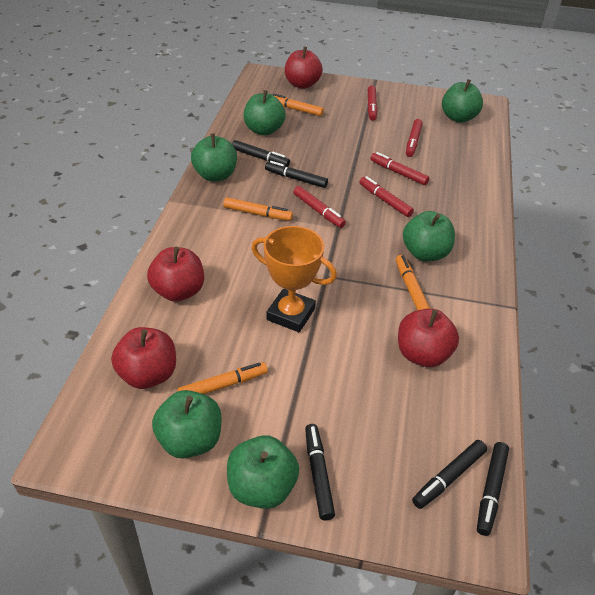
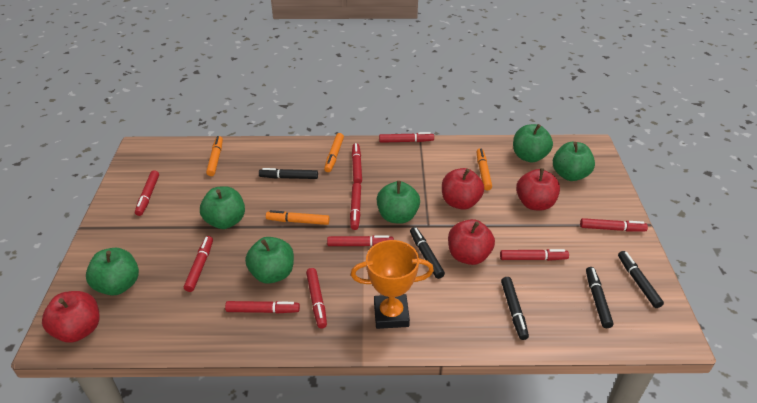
red marker: [294,186,346,228] [359,176,414,217] [368,85,377,121] [370,152,429,185] [406,119,423,157] = 5 -> [135,170,159,216] [184,236,213,292] [225,301,300,313] [306,268,327,329] [327,235,394,246] [350,183,361,230] [352,143,362,184] [379,132,434,143] [500,249,569,261] [580,218,648,232] = 10

